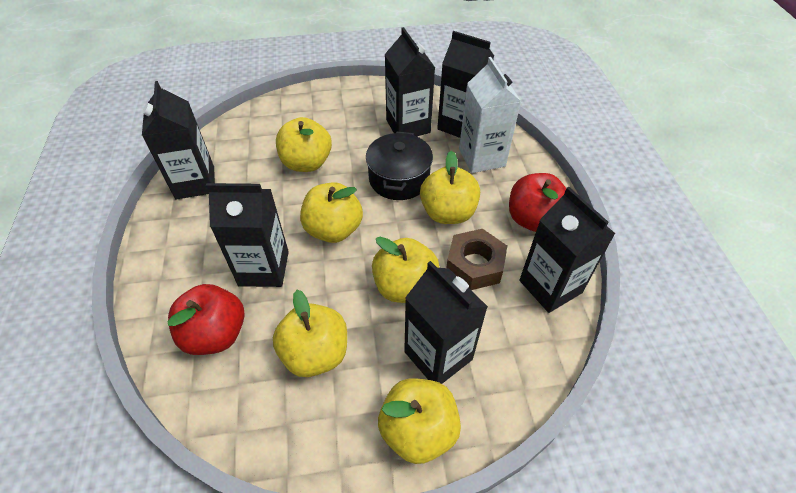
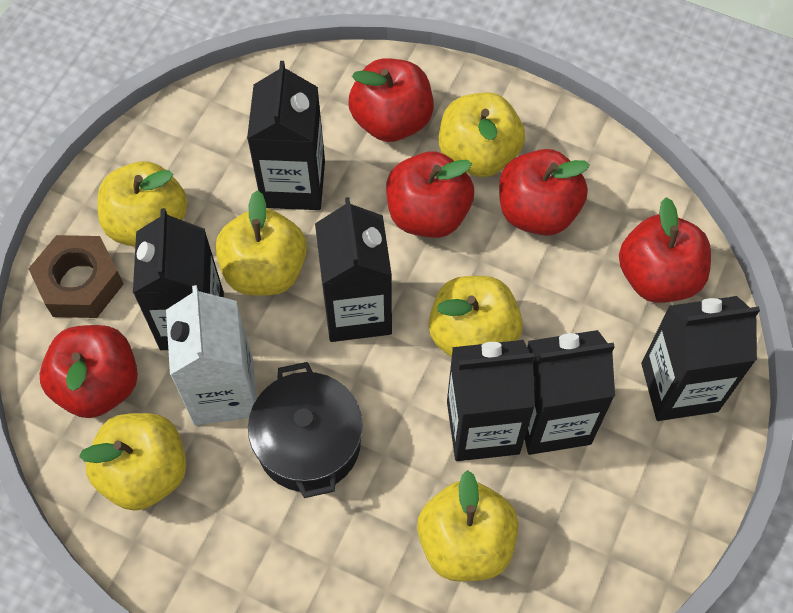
red apple: [167,284,244,355] [509,173,566,232] = 2 -> [40,325,138,418] [349,58,434,142] [386,151,474,238] [499,149,589,236] [619,197,711,303] = 5

